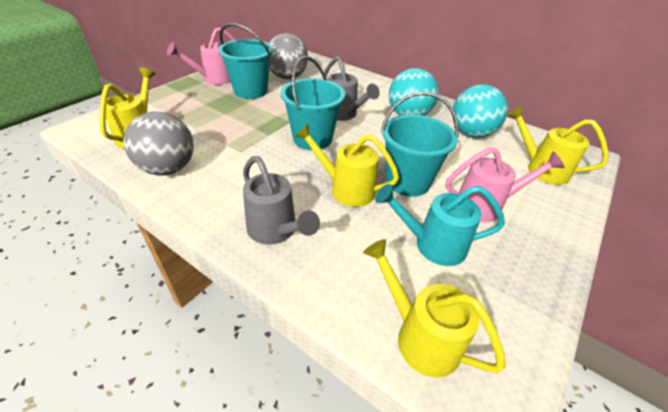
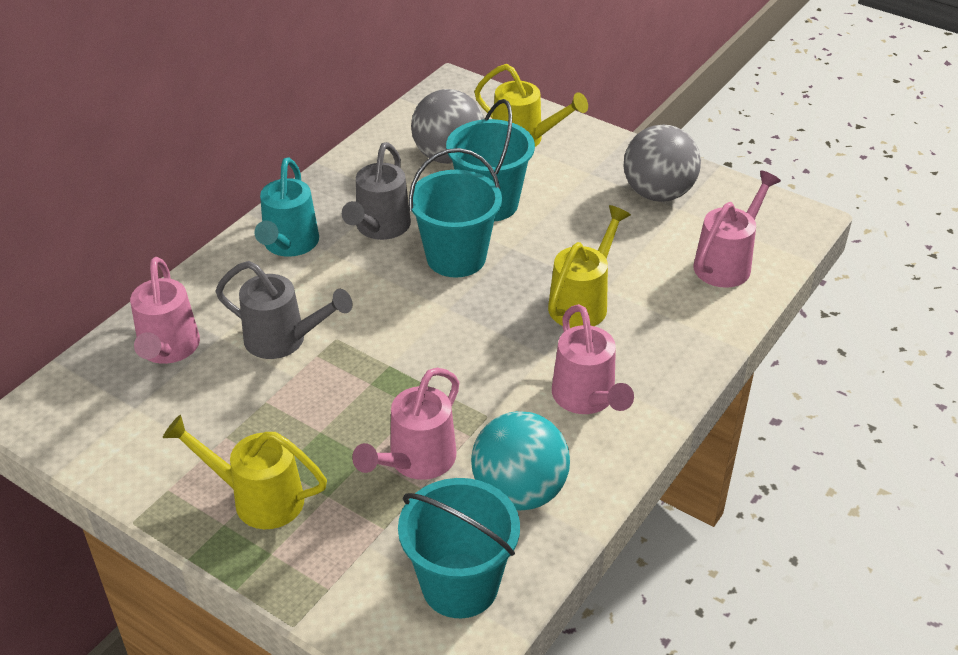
pink watering can: [167,27,236,85] [445,147,565,222] = 2 -> [130,257,200,364] [352,368,459,480] [552,304,634,414] [694,170,781,288] = 4
turquoise ball: [389,68,439,116] [452,84,508,138] = 2 -> [471,411,570,511] = 1
yellow watering can: [99,68,156,149] [294,124,399,207] [363,239,506,377] [507,106,609,185] = 4 -> [163,415,327,529] [474,64,588,147] [548,205,631,328] = 3

